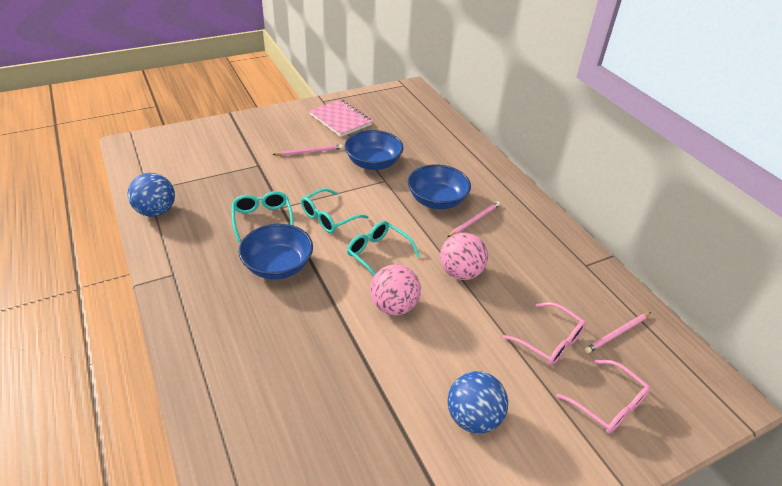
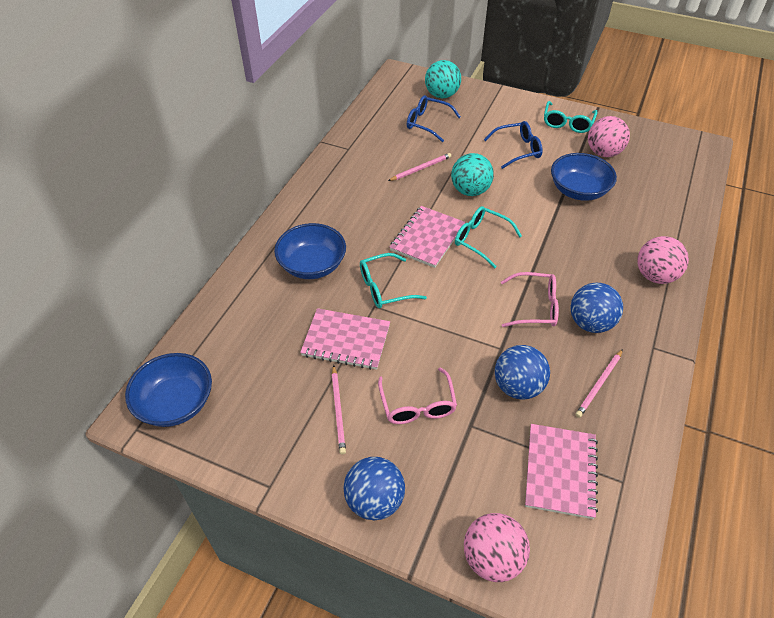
blue ball: [127,173,175,217] [447,371,508,433] = 2 -> [343,457,405,520] [495,345,550,400] [570,283,623,333] = 3
blue glasses: none = 0 -> [407,95,461,142] [484,121,543,169] = 2
pink ball: [370,264,421,315] [440,233,488,280] = 2 -> [464,513,530,582] [588,116,630,157] [637,236,689,284] = 3
pink notebook: [309,99,373,137] = 1 -> [300,308,390,370] [390,206,465,268] [525,424,598,519] = 3
turquoise ball: none = 0 -> [425,60,461,98] [451,153,494,196] = 2

